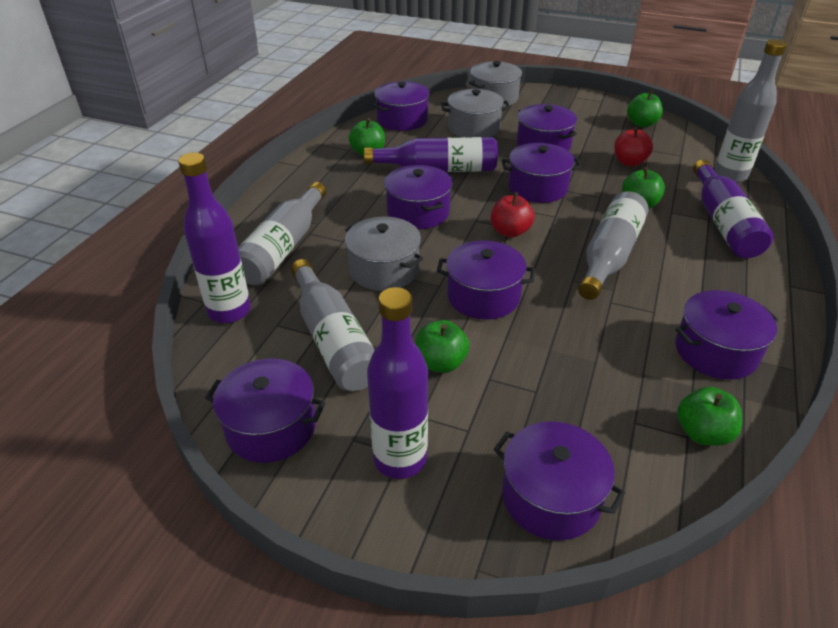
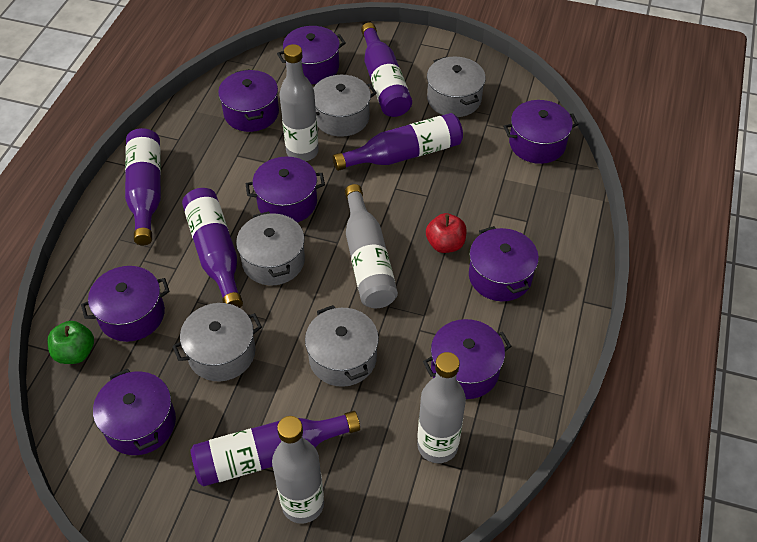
green apple: [349,118,385,156] [415,320,470,373] [622,167,665,209] [627,90,663,127] [677,387,742,446] = 5 -> [47,321,94,364] = 1
grey pot: [345,217,423,291] [441,89,510,137] [469,61,522,107] = 3 -> [172,303,262,381] [236,211,305,285] [305,305,379,387] [313,75,377,137] [427,57,486,117] = 5
purple bottle: [178,153,251,323] [364,137,498,172] [367,287,428,479] [693,159,774,258] = 4 -> [125,128,161,245] [182,188,243,308] [190,411,360,486] [333,113,463,171] [361,22,412,117] = 5
red apple: [491,192,534,238] [614,127,653,166] = 2 -> [426,213,467,253] = 1

